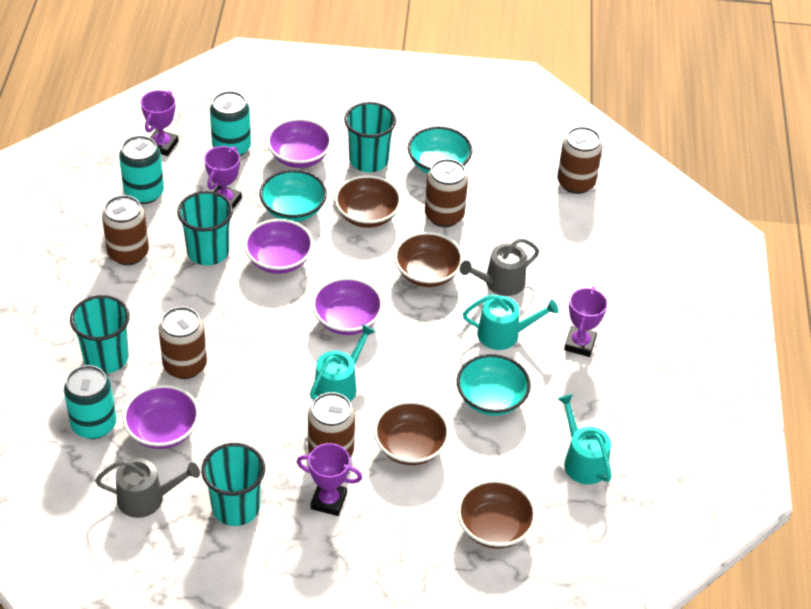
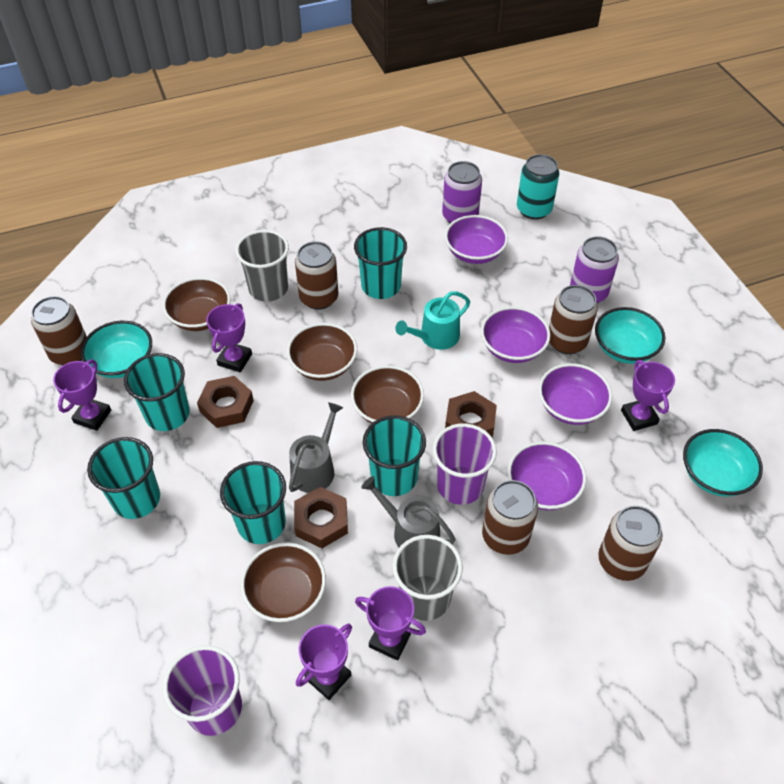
brown nut: none = 0 -> [197,376,254,428] [294,487,348,548] [445,391,497,437] = 3
grey cup: none = 0 -> [235,230,289,302] [392,535,463,621] = 2
purple can: none = 0 -> [442,161,482,223] [570,236,619,303] = 2
purple cup: none = 0 -> [163,645,242,736] [433,423,497,505] = 2
purple trophy: [141,90,178,156] [204,146,242,209] [297,443,362,516] [564,287,608,357] = 4 -> [53,359,111,431] [206,303,252,373] [296,624,352,700] [355,586,426,661] [621,360,675,431] = 5
turquoise can: [64,365,116,439] [119,135,164,204] [210,91,251,156] = 3 -> [517,154,559,220] = 1
turquoise cup: [70,295,130,374] [177,191,233,266] [201,443,265,526] [344,102,396,172] = 4 -> [87,437,160,519] [124,353,190,431] [220,461,286,544] [354,227,407,299] [363,415,426,496] = 5
turquoise watering can: [310,324,376,402] [463,294,559,350] [558,394,612,484] = 3 -> [395,291,470,350] = 1

